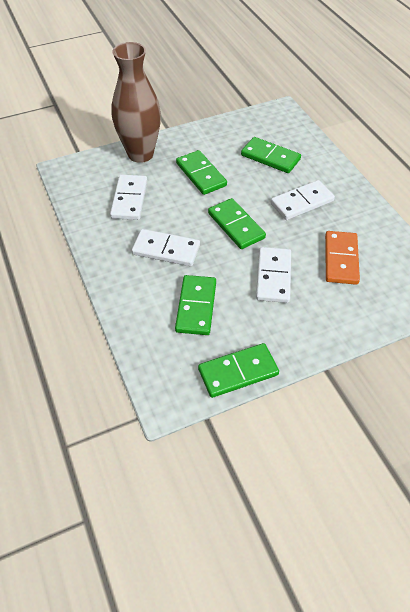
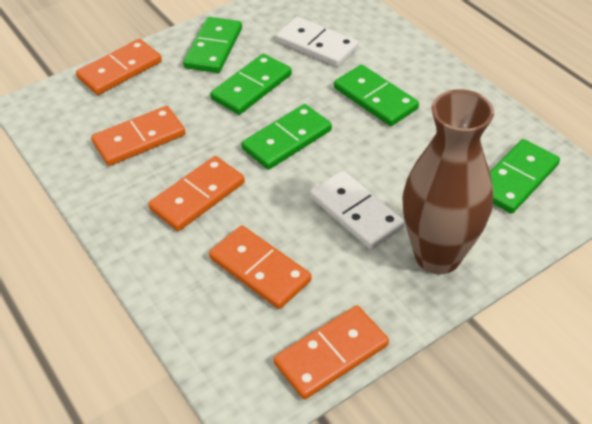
orange domino: [325,231,360,285] = 1 -> [76,39,162,95] [91,106,186,166] [148,156,245,231] [209,225,312,309] [274,306,389,400] = 5
white domino: [110,175,147,220] [132,229,200,266] [256,247,291,303] [271,180,335,220] = 4 -> [276,17,358,67] [310,171,405,249] = 2

